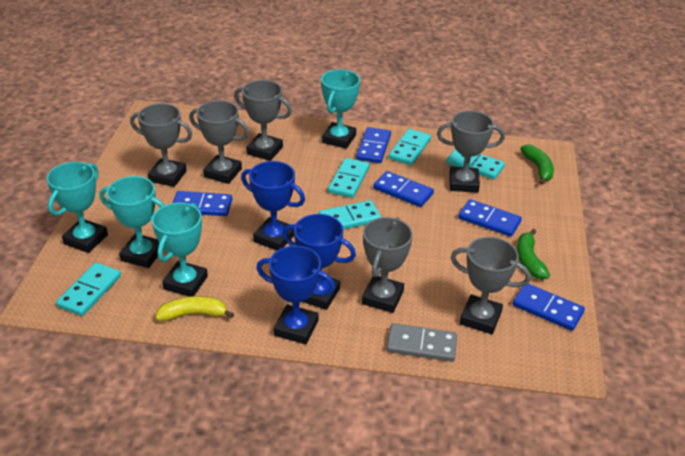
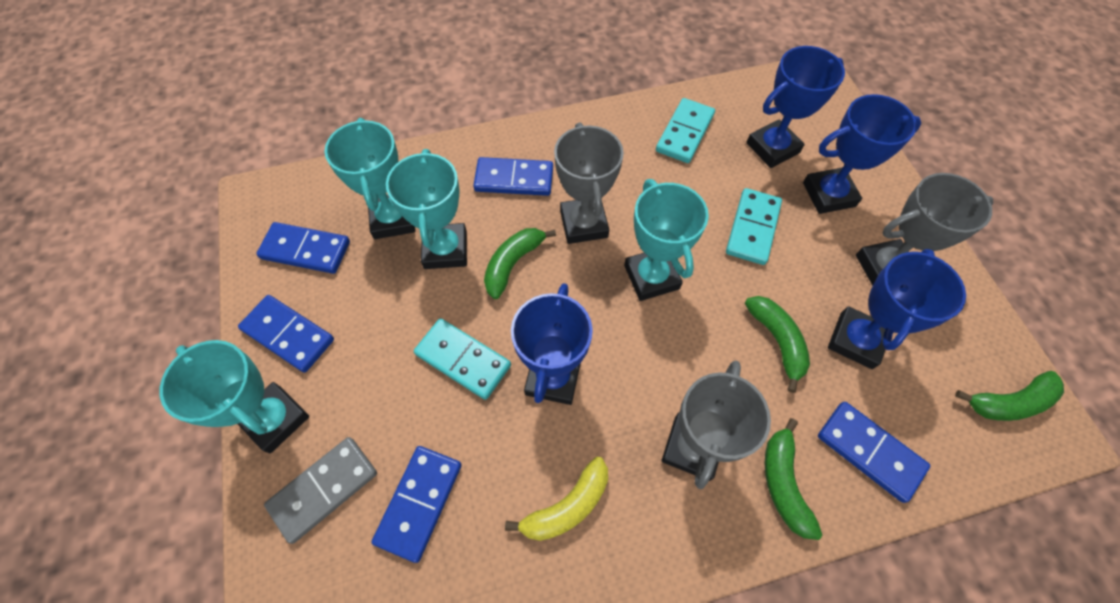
blue trophy: [241,161,305,251] [256,246,335,344] [282,214,356,310] = 3 -> [511,283,593,405] [746,46,845,168] [803,94,921,214] [828,249,966,369] = 4
green banana: [517,229,550,279] [520,144,554,185] = 2 -> [484,228,556,299] [745,296,810,393] [765,418,822,540] [955,371,1064,421] = 4
grey trophy: [130,103,193,187] [189,100,249,184] [234,80,292,161] [362,217,413,313] [437,111,505,193] [451,237,531,334] = 6 -> [554,123,624,244] [662,361,771,489] [856,173,993,286] = 3
turquoise domino: [56,262,121,316] [319,200,381,229] [328,158,370,198] [389,129,431,165] [447,149,505,180] = 5 -> [414,318,511,400] [656,98,715,163] [726,188,782,265] = 3

